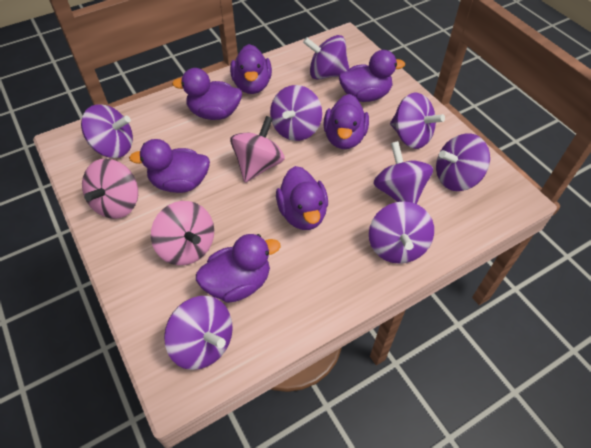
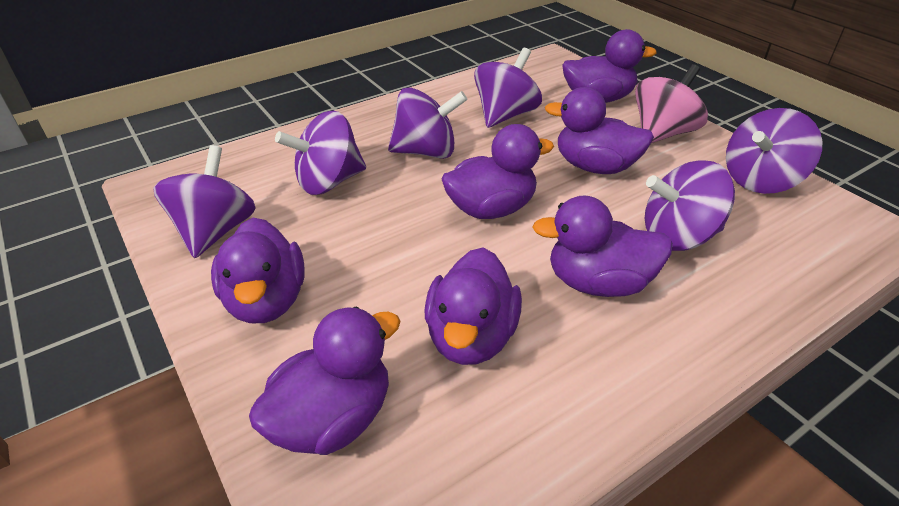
pink spinning top: [82,158,138,219] [151,201,214,265] [230,116,285,183] = 3 -> [635,64,708,143] = 1
purple spinning top: [81,104,133,158] [164,296,233,370] [270,85,322,141] [303,35,350,80] [369,201,434,264] [373,141,433,204] [390,92,445,149] [436,133,490,191] = 8 -> [153,145,256,258] [275,111,366,195] [388,88,467,159] [474,48,542,128] [645,160,735,251] [726,108,823,194] = 6

